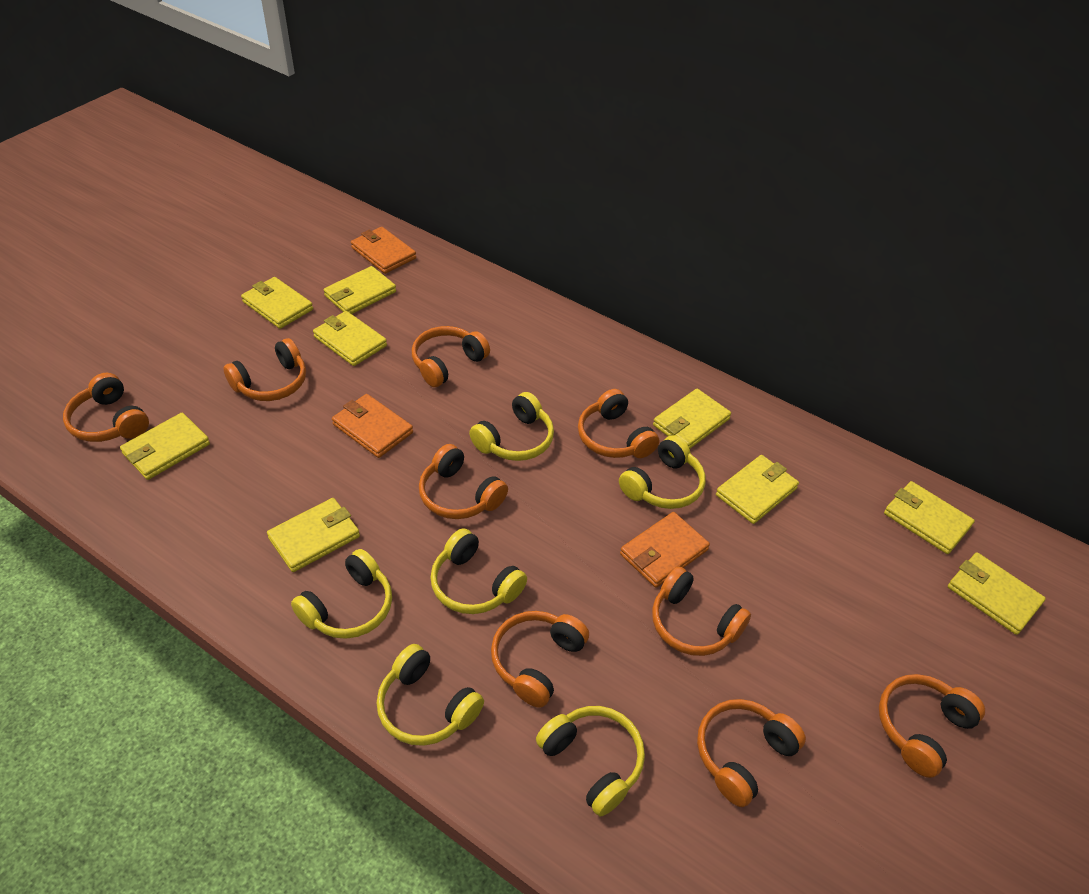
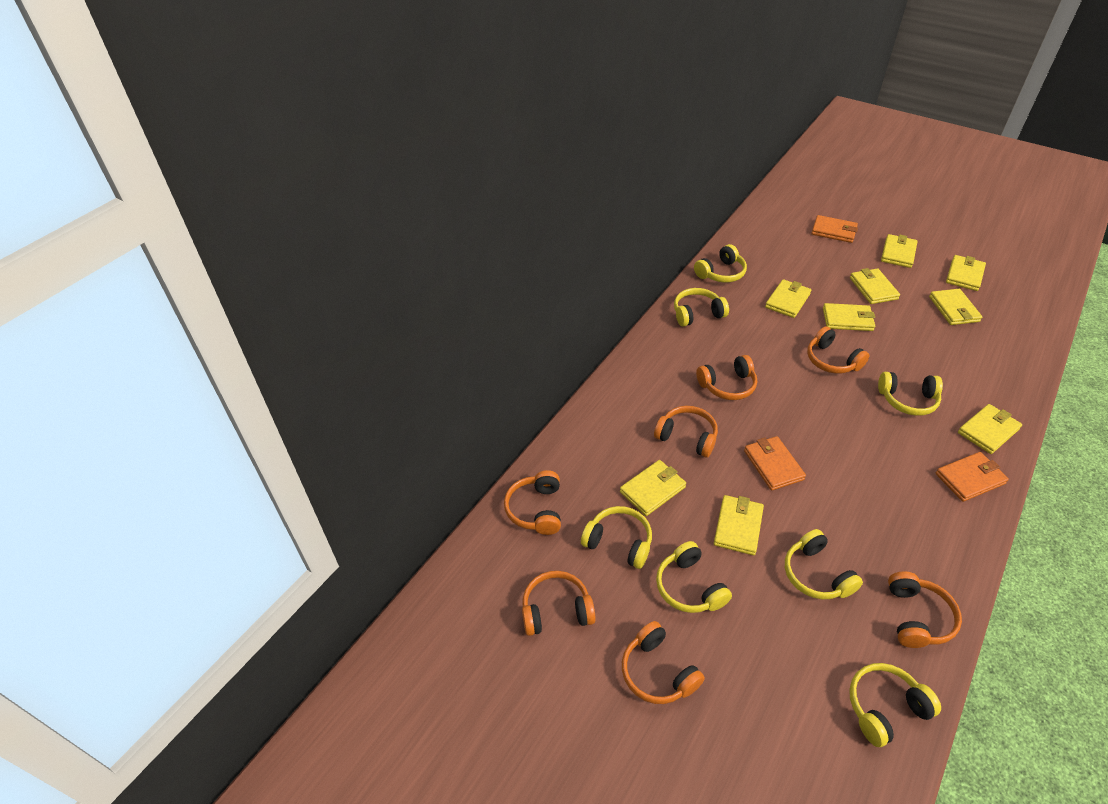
orange headphones: [63,373,149,442] [223,338,306,401] [412,326,490,387] [419,444,508,519] [491,611,589,708] [578,389,659,458] [652,566,751,656] [697,699,806,807] [879,674,985,778] = 9 -> [504,470,561,535] [522,571,596,636] [622,621,705,704] [654,406,718,458] [696,355,757,400] [807,326,870,374] [888,572,962,648] = 7
yellow headphones: [291,549,392,639] [377,644,484,746] [430,528,527,614] [469,392,554,461] [536,706,645,817] [619,435,705,509] = 6 -> [581,506,652,569] [656,541,732,613] [674,288,729,327] [694,244,747,283] [785,529,863,599] [849,663,941,747] [878,372,943,416] = 7

